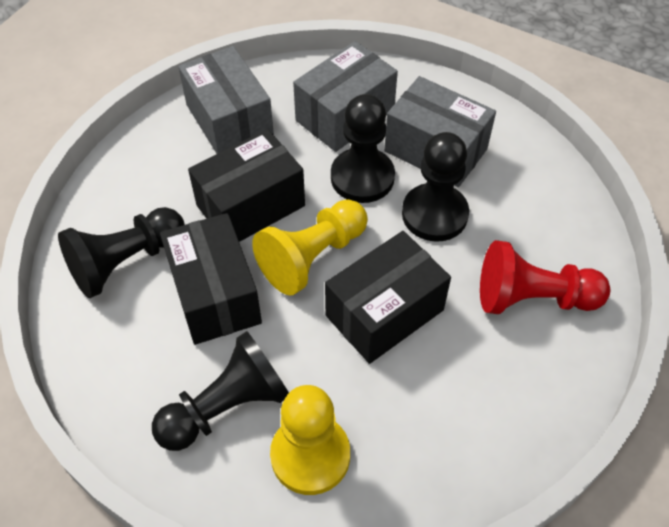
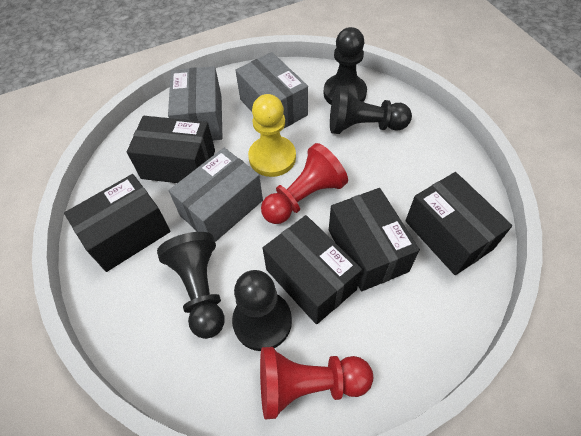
black box: [160,213,262,345] [188,129,305,242] [325,231,451,364] = 3 -> [64,174,171,272] [127,116,215,183] [263,215,362,324] [329,188,420,291] [405,172,512,275] = 5
red pawn: [480,240,610,314] = 1 -> [260,347,373,419] [261,143,348,224] = 2
yellow pawn: [252,199,368,295] [270,385,350,495] = 2 -> [248,94,296,177] = 1

